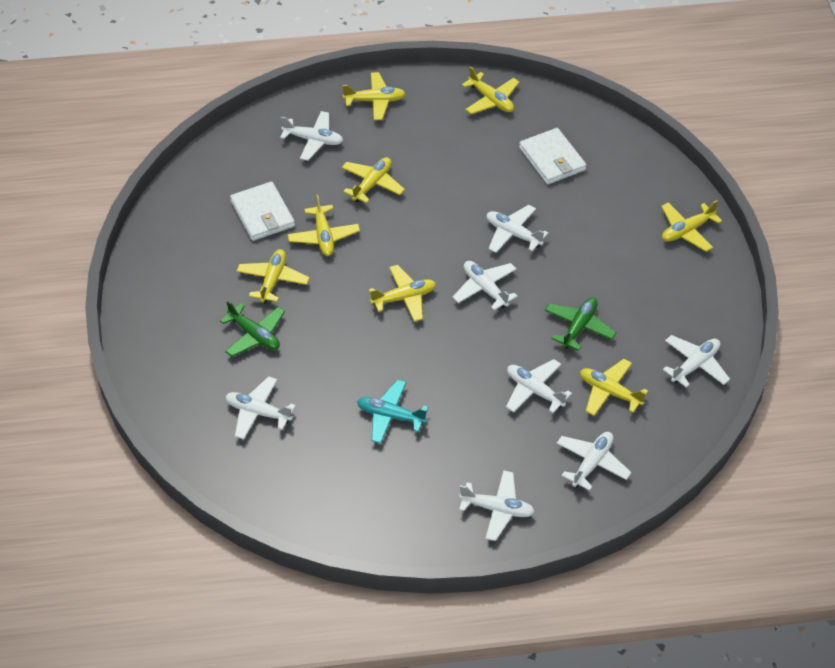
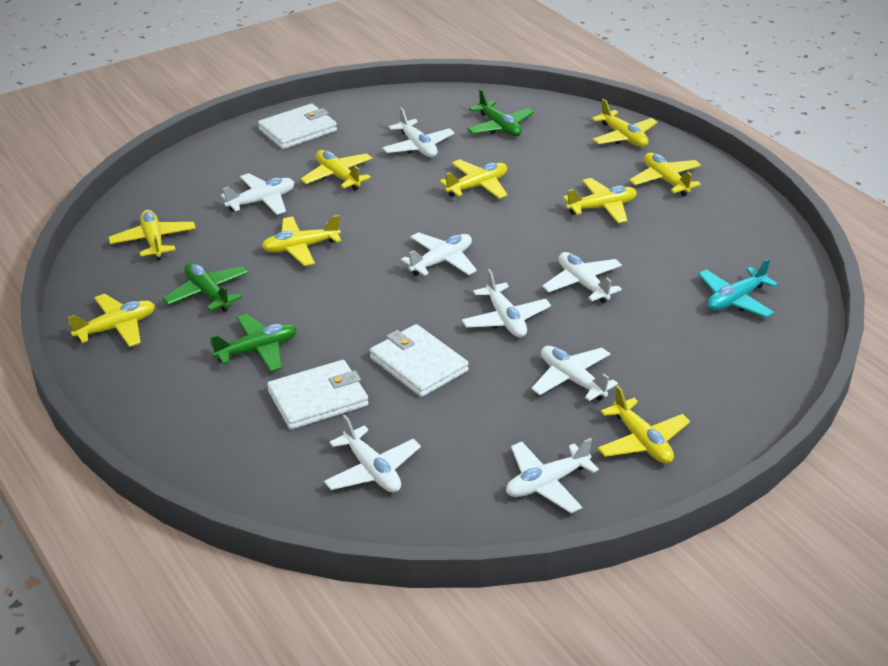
green plane: [220,300,285,357] [545,298,616,351] = 2 -> [163,262,248,312] [210,314,297,372] [467,89,534,137] = 3
white wallet: [230,181,295,241] [519,128,586,184] = 2 -> [258,103,337,149] [267,360,369,430] [370,324,469,397] = 3
yellow plane: [237,249,310,303] [287,195,360,256] [342,72,406,120] [342,157,405,203] [369,265,436,322] [462,66,519,114] [580,359,648,416] [661,200,722,252] = 8 -> [68,294,155,347] [108,210,196,260] [261,215,341,266] [300,150,372,191] [439,159,507,199] [563,178,637,223] [592,99,658,147] [597,386,690,464] [629,153,701,196] = 9

